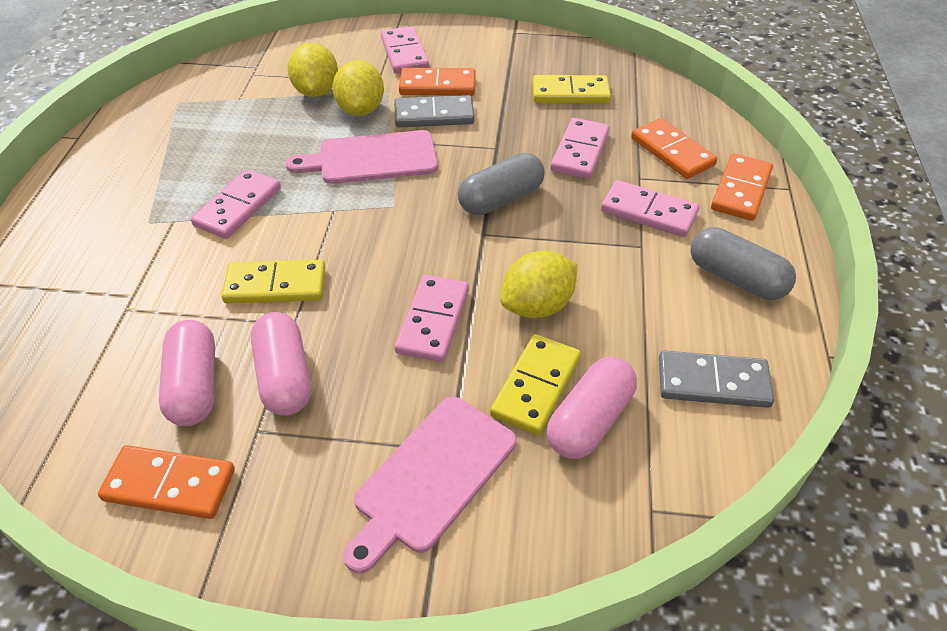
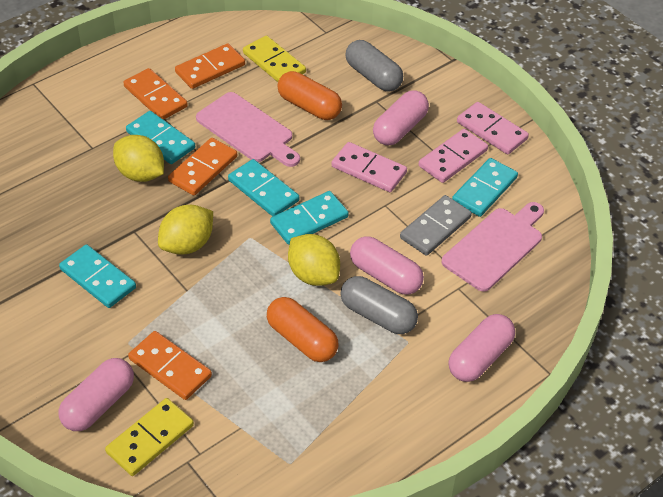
grey domino: [394,95,475,128] [659,350,774,408] = 2 -> [400,195,472,256] = 1
orange capsule: none = 0 -> [267,297,338,362] [277,71,342,120] = 2
pink capsule: [159,320,215,426] [251,312,311,416] [547,357,637,459] = 3 -> [59,358,134,431] [350,236,424,295] [373,90,429,146] [448,314,515,382] = 4
pink domino: [191,169,281,239] [381,26,429,74] [394,275,469,362] [550,118,610,179] [601,180,699,237] = 5 -> [331,142,407,192] [418,129,488,183] [457,102,529,154] = 3
turquoise domino: none = 0 -> [59,244,136,308] [126,111,195,164] [228,159,299,217] [270,191,349,245] [452,158,518,217] = 5
yellow domino: [221,260,325,303] [490,334,581,435] [532,75,611,103] = 3 -> [105,398,194,476] [243,35,306,82] = 2

